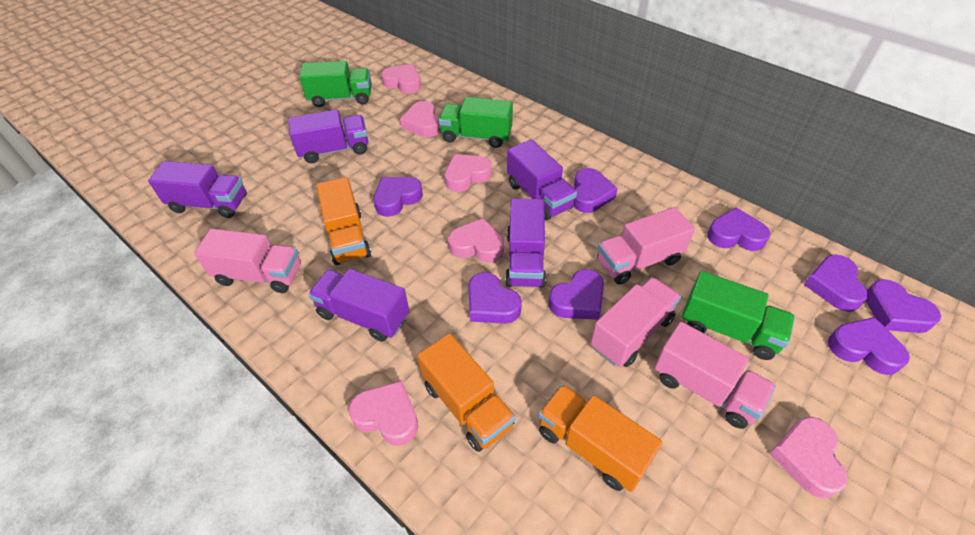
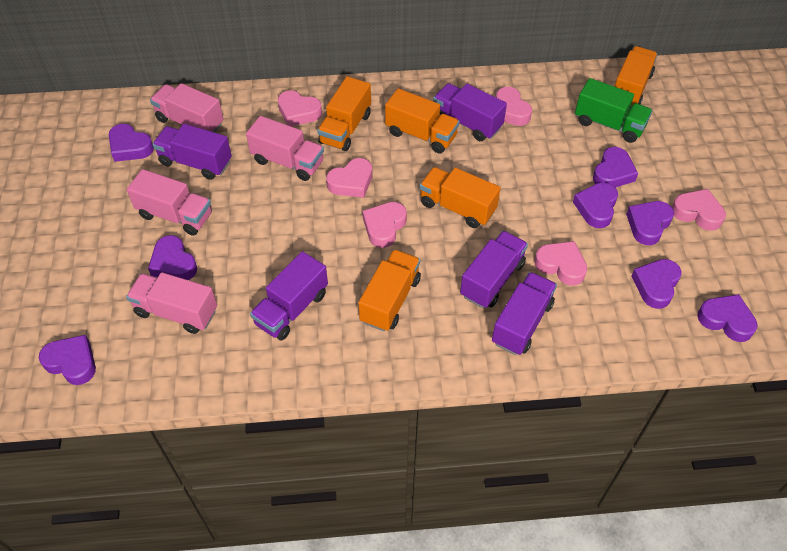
green truck: [299,61,372,107] [439,97,513,148] [682,271,795,360] = 3 -> [575,78,652,143] = 1
orange truck: [316,177,371,265] [417,334,516,452] [538,384,663,492] = 3 -> [317,76,371,151] [358,249,421,332] [385,88,460,154] [420,167,500,228] [614,46,658,108] = 5

